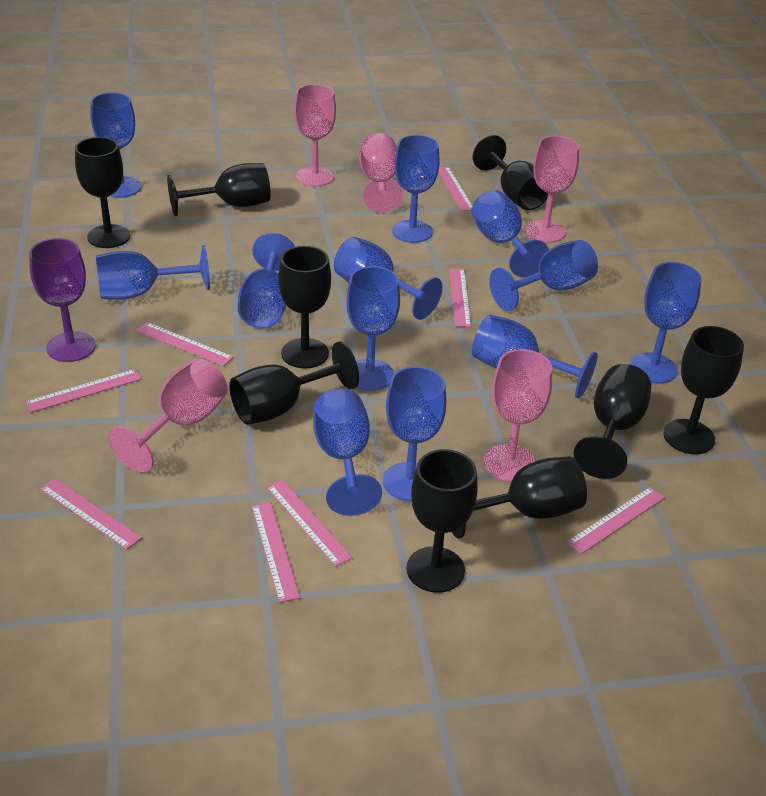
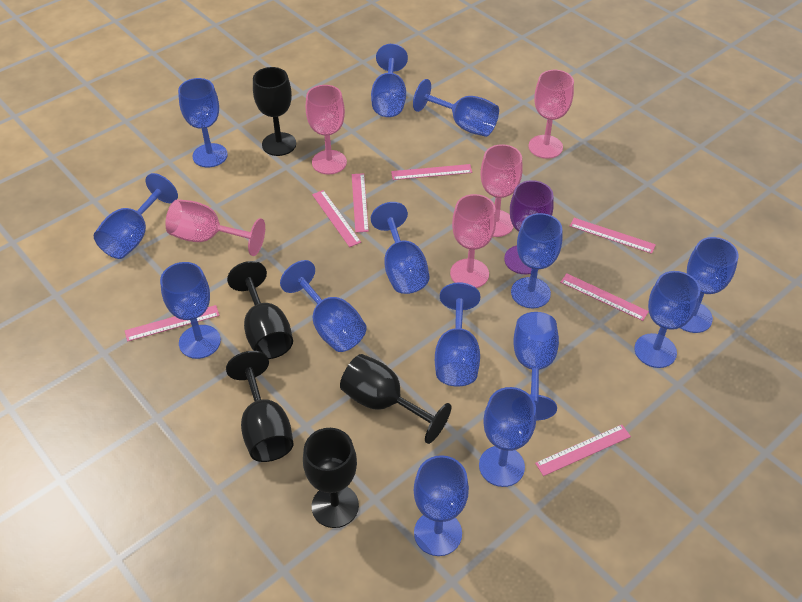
black goblet: [75,137,130,248] [167,163,271,216] [229,342,359,425] [278,246,331,369] [407,449,478,593] [452,456,587,539] [473,135,548,210] [573,364,651,479] [663,326,744,454] = 9 -> [226,351,294,462] [227,261,293,359] [253,67,296,156] [303,428,359,528] [340,354,451,444] = 5
blue goblet: [90,92,141,198] [96,245,210,300] [238,233,295,329] [313,389,382,516] [334,237,443,320] [346,266,400,391] [383,366,446,501] [392,135,440,243] [472,190,549,277] [472,315,597,399] [489,240,598,311] [630,262,702,383] = 12 -> [93,173,178,259] [160,262,221,359] [178,78,228,167] [280,260,367,352] [371,44,408,117] [371,202,430,294] [413,79,499,137] [414,455,469,556] [435,282,480,387] [479,387,536,487] [511,213,562,308] [513,312,559,420] [634,271,701,368] [680,237,739,333] = 14
pink ruler: [25,369,142,413] [40,478,142,550] [137,322,234,366] [252,502,300,603] [267,480,352,567] [438,166,472,211] [449,268,471,327] [567,487,665,554] = 8 -> [125,305,219,342] [312,190,361,247] [352,173,369,232] [391,164,472,180] [535,424,631,476] [560,273,649,321] [570,218,656,254] = 7

